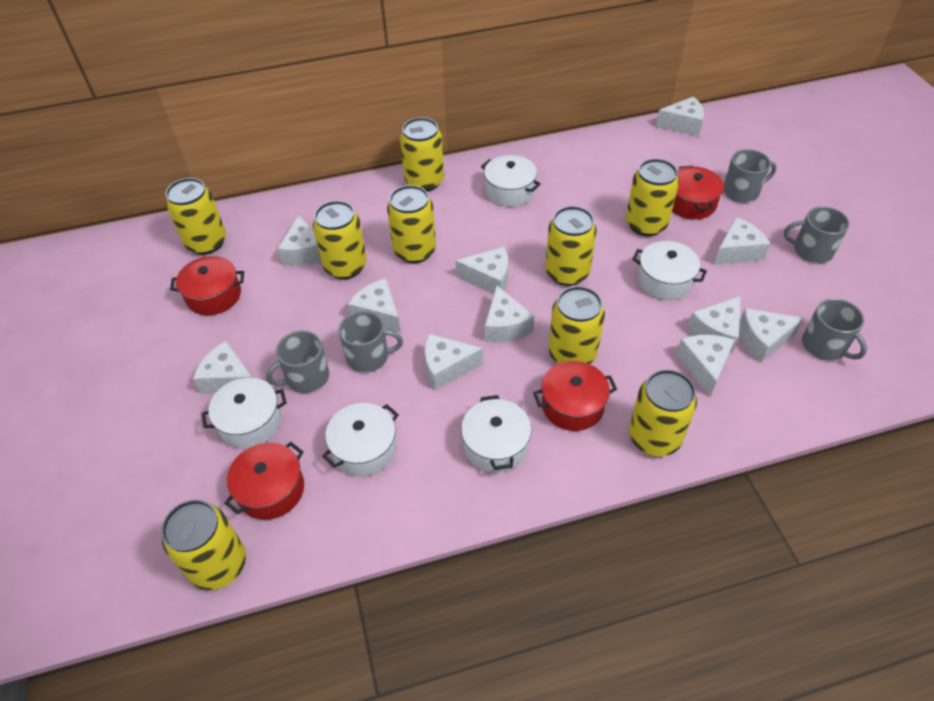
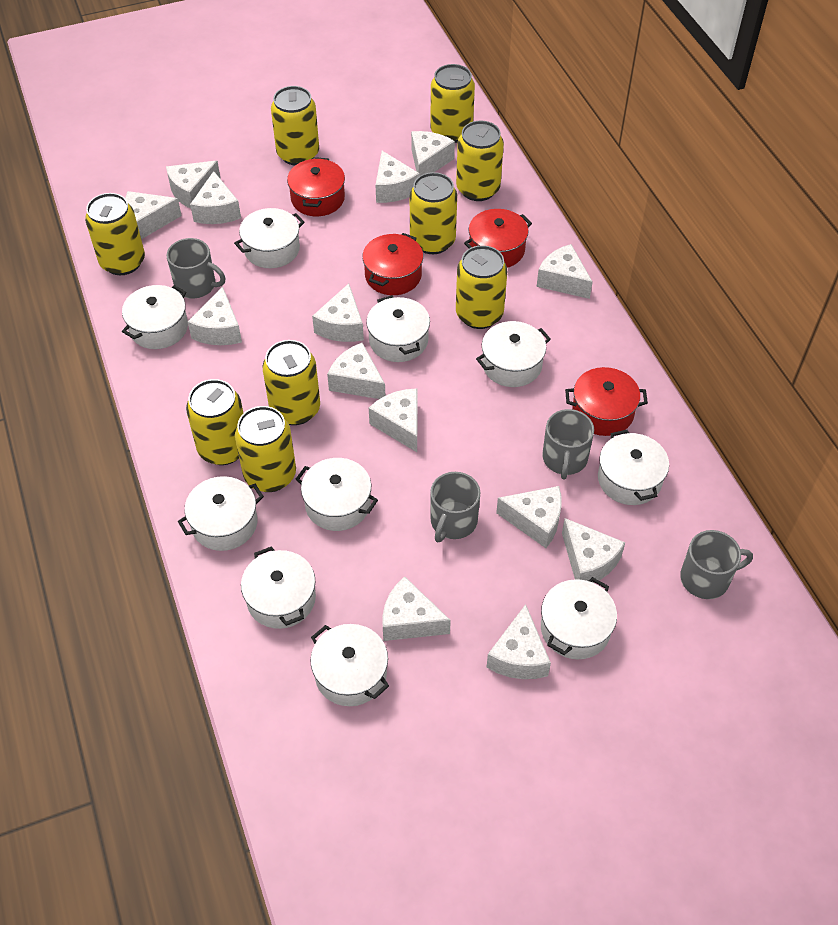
grey mug: [266,331,329,393] [339,311,403,373] [723,149,777,203] [784,206,850,263] [802,298,867,361] = 5 -> [167,238,225,299] [430,472,481,542] [543,409,594,480] [680,530,753,599] = 4
white cheese: [193,341,252,394] [277,215,321,266] [348,278,401,333] [424,334,483,390] [455,247,508,294] [485,286,534,343] [656,97,704,137] [676,335,735,397] [687,296,741,354] [714,217,771,265] [739,308,804,363] = 11 -> [125,191,182,239] [166,161,220,209] [188,287,242,345] [190,171,241,224] [312,283,364,342] [327,343,385,399] [369,388,418,452] [376,151,420,203] [383,576,451,641] [411,131,455,176] [486,604,551,679] [496,486,562,548] [537,244,593,299] [562,518,625,583] = 14
white pot: [201,378,287,448] [322,403,399,476] [461,395,532,473] [481,155,541,206] [632,241,707,300] = 5 -> [122,285,188,349] [178,476,264,551] [234,208,305,268] [241,546,316,629] [296,458,378,531] [311,624,389,706] [366,295,430,362] [476,321,551,387] [541,577,617,660] [598,430,669,505] = 10

